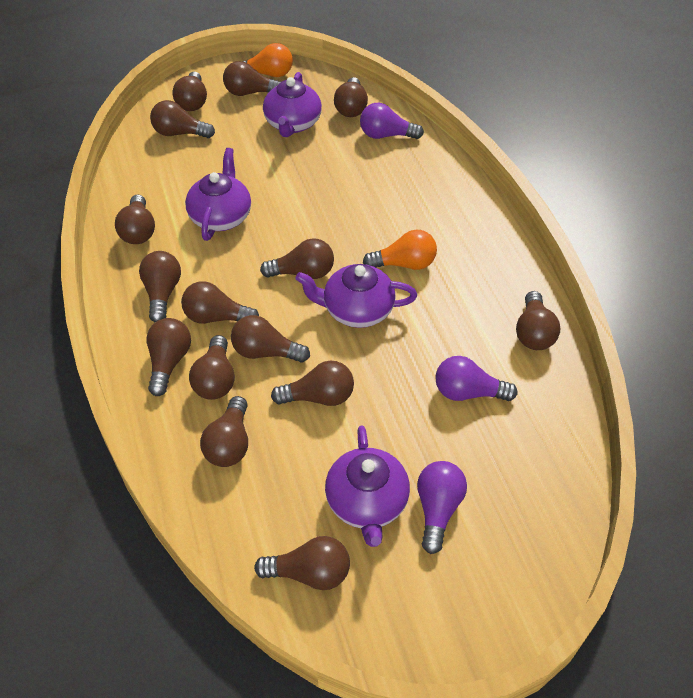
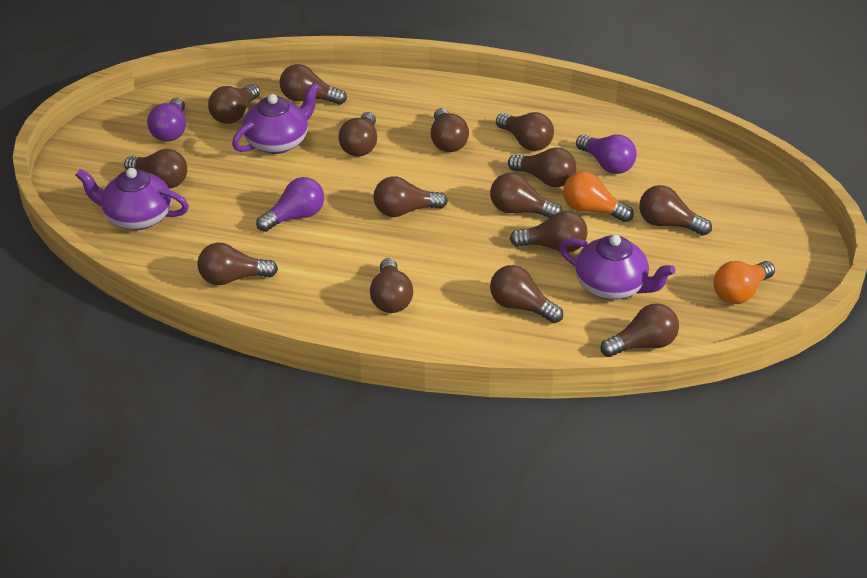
purple teapot: [185,148,251,241] [263,72,322,137] [296,264,417,328] [325,426,410,547] = 4 -> [75,168,189,230] [232,82,320,154] [559,235,675,300] = 3

